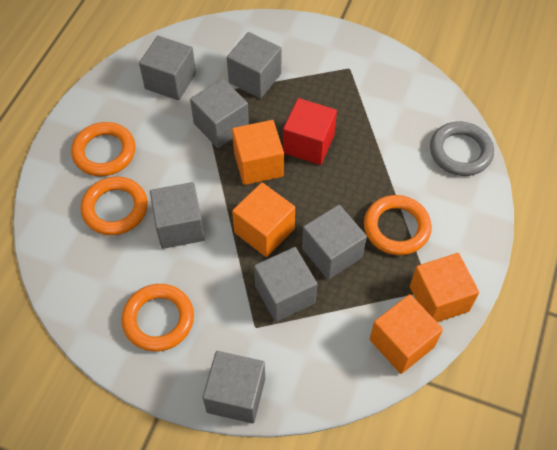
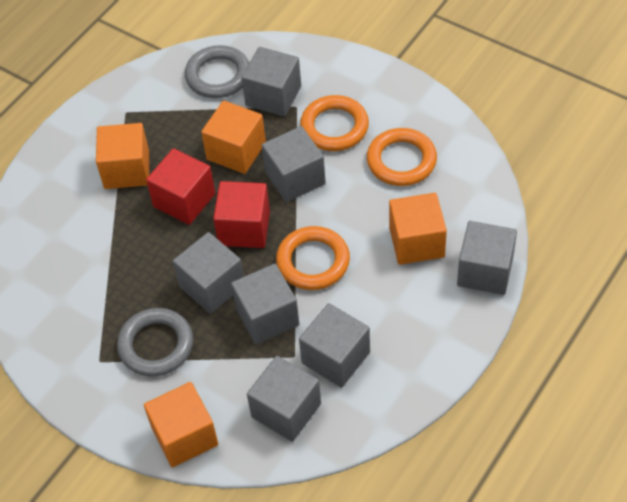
grey ring: [430,122,494,176] = 1 -> [117,308,193,377] [185,45,249,98] = 2
orange ring: [71,122,135,176] [81,177,148,235] [122,284,194,352] [364,195,432,255] = 4 -> [276,226,350,290] [300,95,369,151] [367,128,437,186] = 3
red cube: [283,98,337,165] = 1 -> [146,148,215,225] [213,181,270,248] = 2

